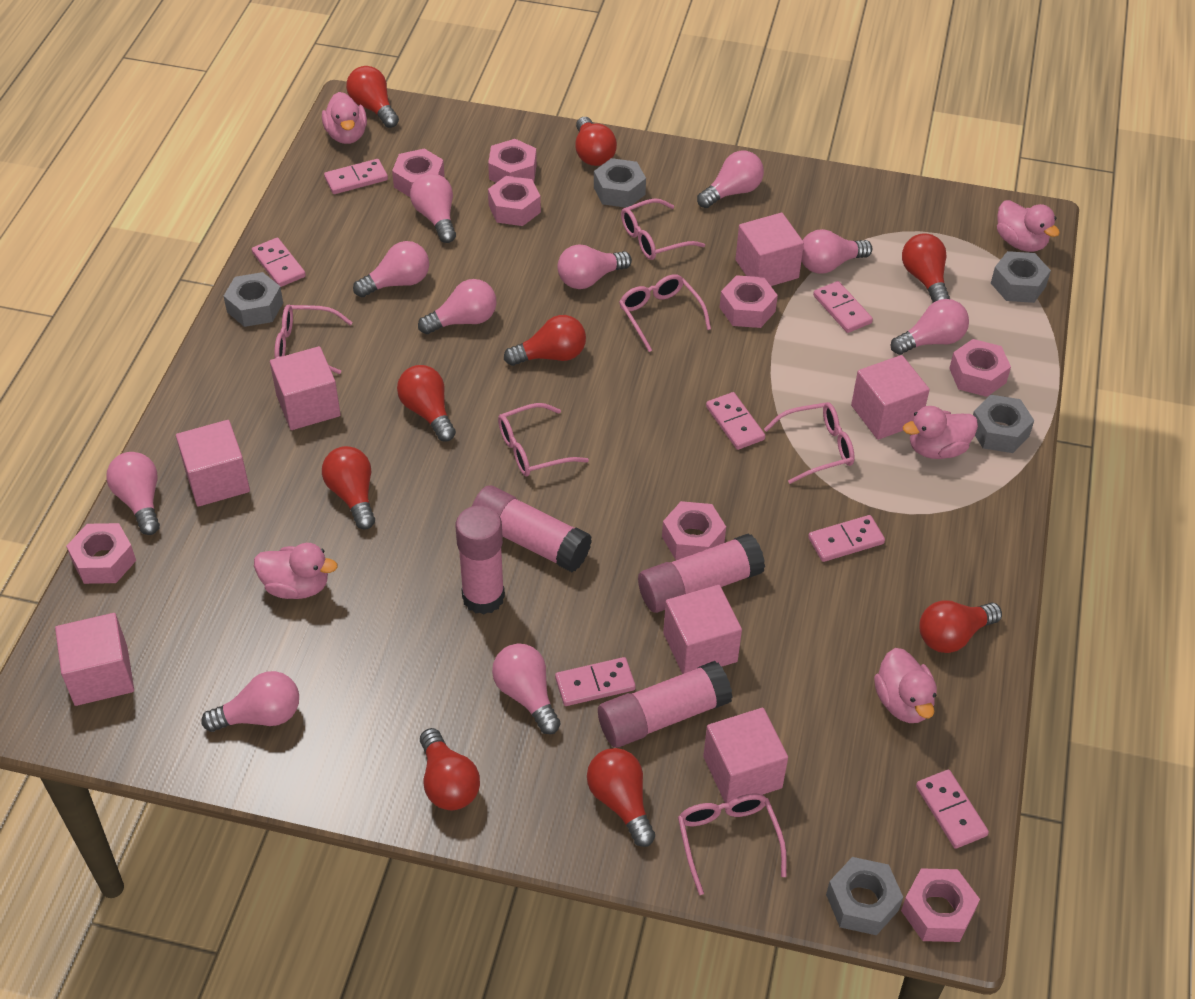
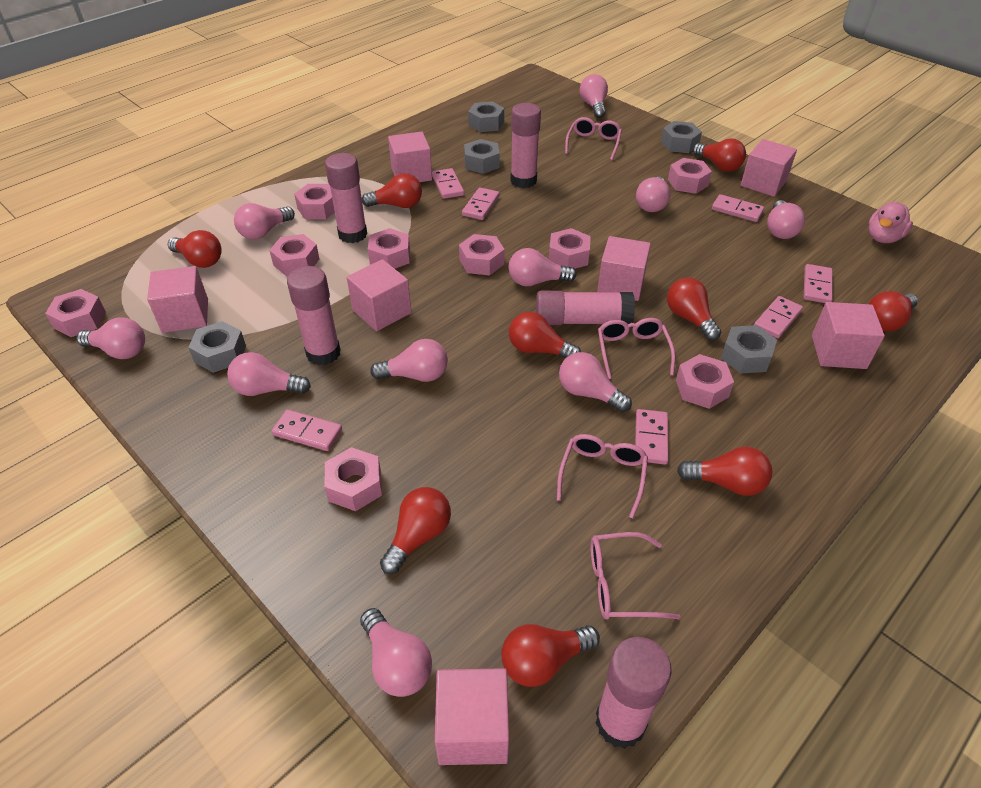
pink duck: [254,543,338,599] [322,92,367,144] [874,648,937,723] [903,406,978,459] [997,200,1060,252] = 5 -> [869,202,913,243] = 1
pink glasses: [274,305,353,374] [498,403,589,477] [619,274,711,352] [621,198,705,260] [678,794,787,895] [764,402,855,484] = 6 -> [557,434,648,518] [565,117,622,160] [591,532,680,619] [598,318,675,379] = 4
pink glue stick: [456,506,505,615] [472,486,592,572] [598,661,732,748] [638,533,765,613] = 4 -> [287,266,340,365] [325,153,367,243] [510,103,541,188] [536,291,635,325] [595,637,672,749] = 5
pink nut: [66,523,136,584] [392,149,445,197] [488,139,537,183] [488,176,541,226] [662,501,726,560] [720,275,778,328] [901,868,980,942] [949,339,1011,397] = 8 -> [45,289,106,337] [269,234,319,276] [294,184,335,219] [324,447,382,511] [368,228,410,269] [459,234,505,275] [549,228,591,269] [668,158,712,194] [676,354,734,409] = 9

